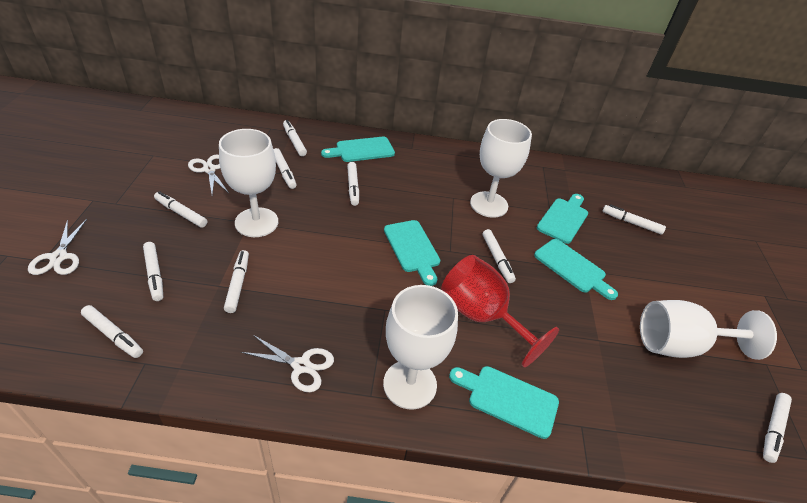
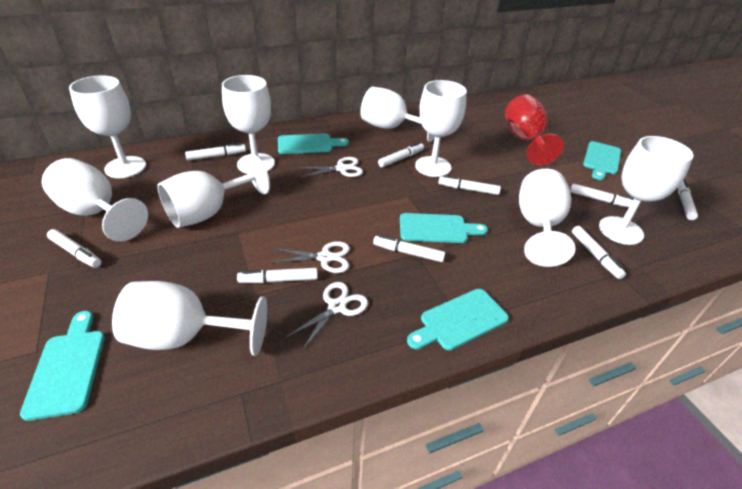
white goblet: [219,129,278,237] [383,285,458,410] [470,119,532,218] [640,300,777,360] = 4 -> [42,158,148,242] [69,76,146,178] [112,281,268,356] [157,154,270,228] [222,75,275,174] [360,87,435,142] [415,80,467,177] [519,169,575,267] [599,136,694,245] = 9
white marker: [81,305,143,358] [143,242,163,301] [154,191,207,228] [224,250,249,313] [273,148,297,189] [283,120,307,156] [347,162,359,206] [482,229,516,283] [602,204,666,235] [763,393,792,463] = 10 -> [47,229,101,268] [185,143,246,160] [237,268,318,283] [373,235,445,262] [378,142,424,167] [438,175,501,195] [570,184,634,208] [572,226,626,279] [677,179,698,220] = 9

